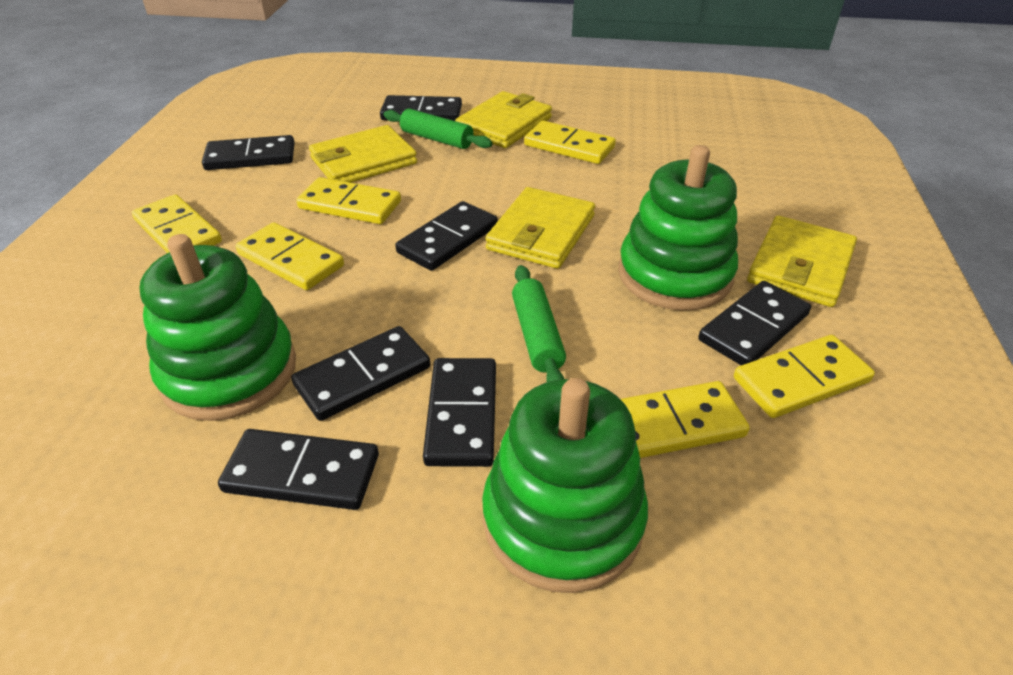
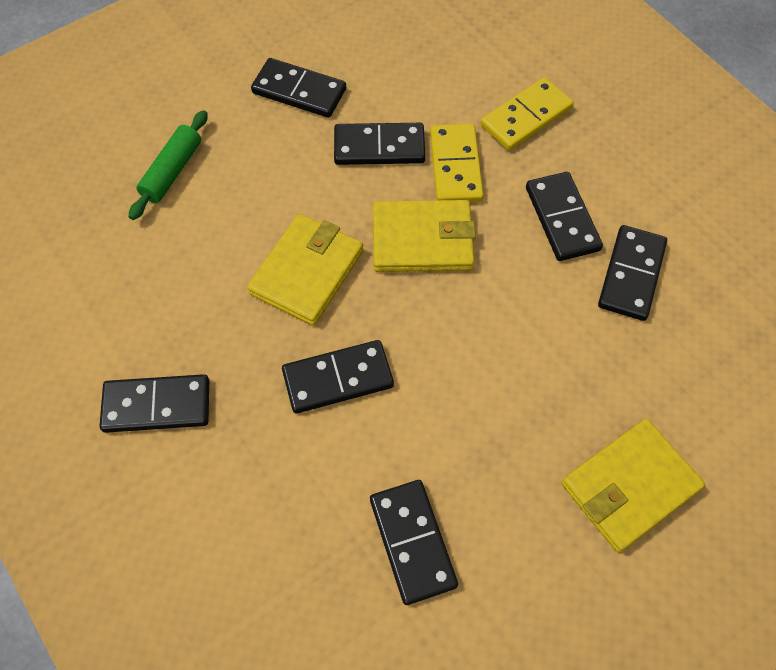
green rolling pin: [384,109,492,149] [512,265,566,382] = 2 -> [129,110,208,220] = 1
green stacking toy: [140,234,296,421] [482,378,648,593] [618,145,738,311] = 3 -> none = 0
yellow domino: [132,194,222,253] [236,222,344,290] [296,177,401,224] [524,121,616,164] [621,381,750,458] [734,335,875,418] = 6 -> [430,124,484,202] [481,77,574,151] = 2
yellow wallet: [309,125,417,183] [455,91,552,148] [485,187,595,269] [747,216,857,307] = 4 -> [247,214,363,326] [373,200,476,272] [561,419,705,553] = 3

